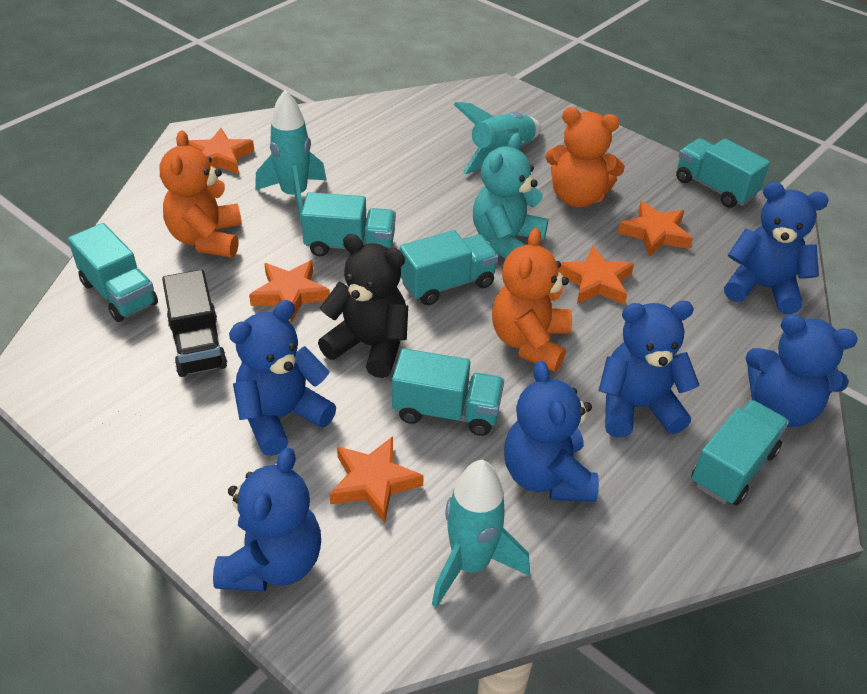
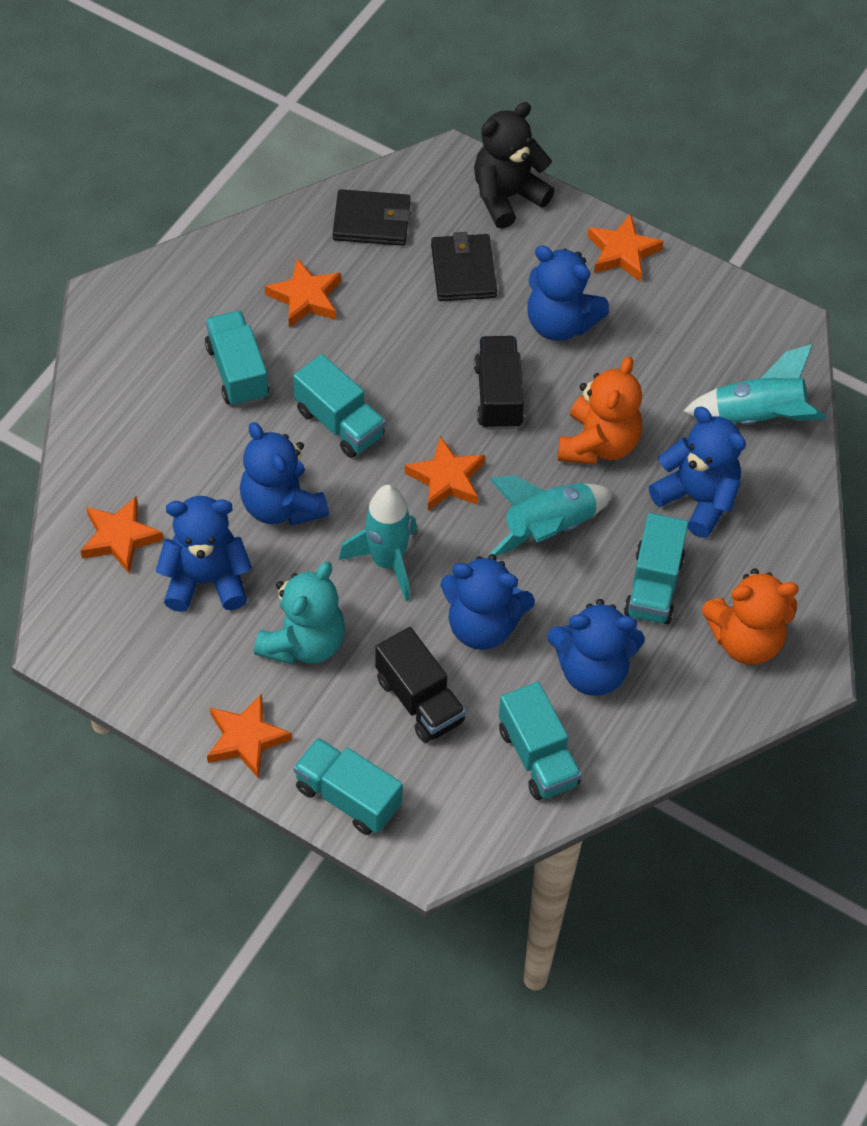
black truck: [162,270,227,377] = 1 -> [375,627,466,743] [474,336,524,430] = 2
black wallet: none = 0 -> [333,189,411,246] [431,232,497,301] = 2
orange teddy bear: [160,131,242,257] [492,228,572,372] [545,107,625,208] = 3 -> [558,356,642,465] [702,568,799,665] = 2
turquoise truck: [68,223,158,322] [301,192,396,256] [392,348,504,436] [400,230,499,305] [676,138,770,208] [691,400,789,506] = 6 -> [205,311,269,407] [293,354,386,458] [293,738,403,835] [499,682,582,800] [624,513,688,624] = 5

